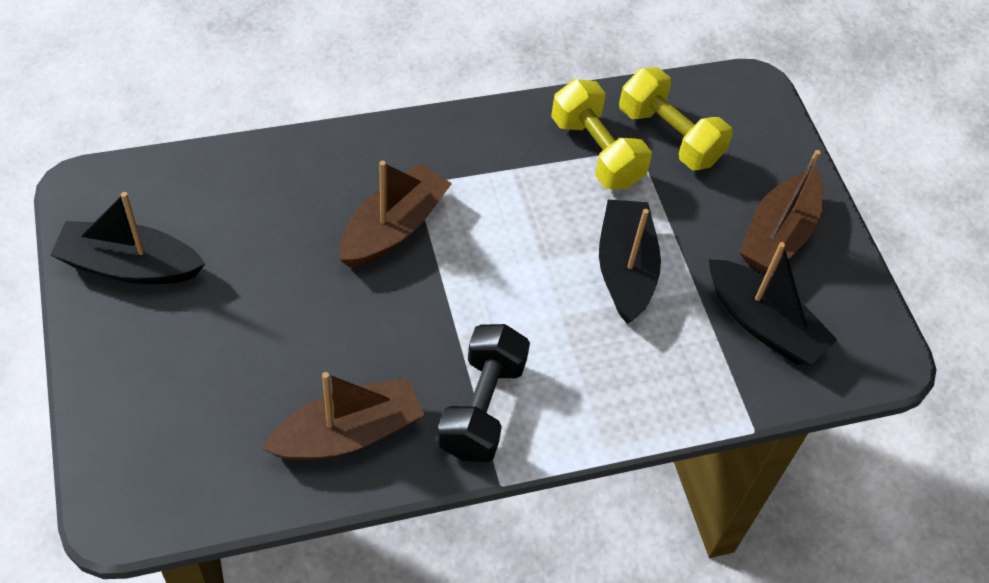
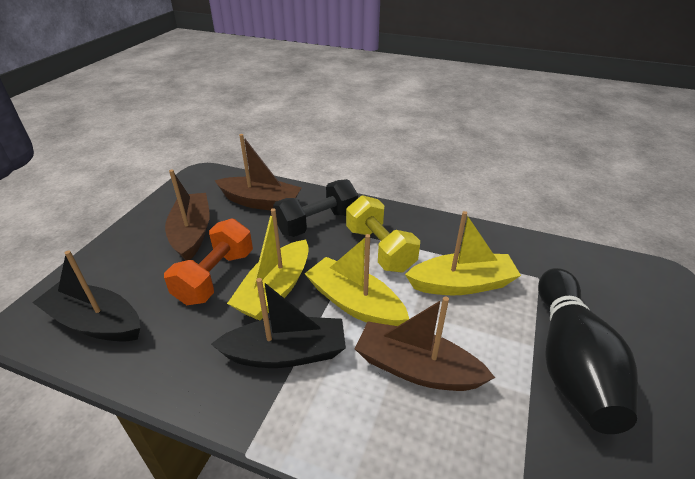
black boat: [51,192,205,284] [599,200,661,324] [708,242,837,365] = 3 -> [32,250,140,341] [211,278,346,368] = 2
black bowling pin: none = 0 -> [538,268,638,434] = 1
orange dumbbell: none = 0 -> [164,218,253,306] = 1
yellow boat: none = 0 -> [227,208,309,321] [305,234,409,326] [405,211,521,295] = 3
yellow dumbbell: [551,79,652,189] [619,67,733,170] = 2 -> [346,195,420,272] = 1

